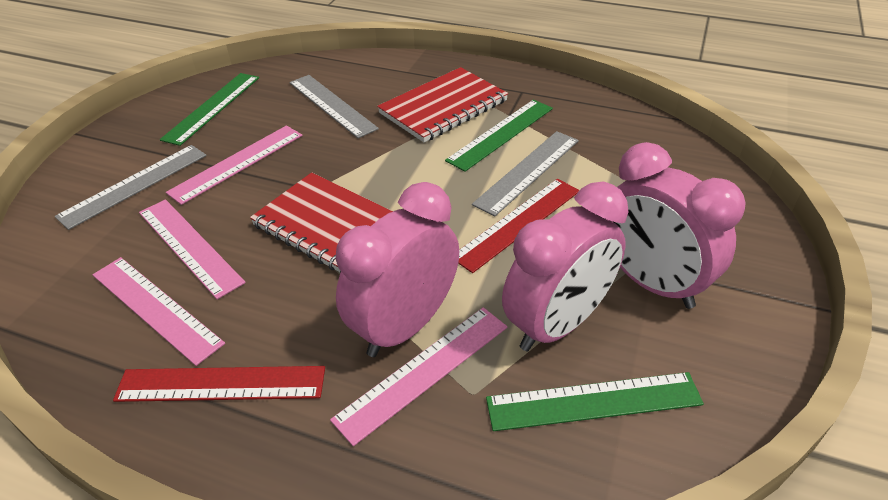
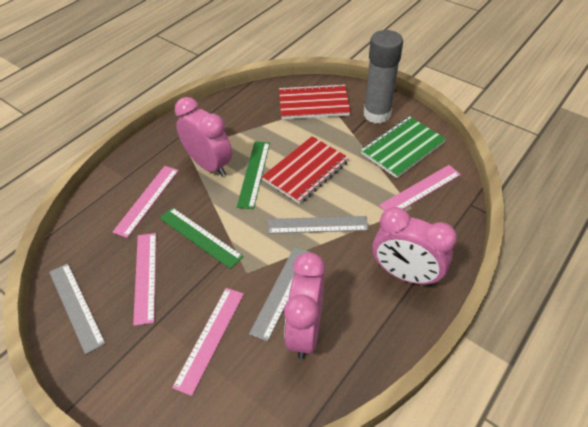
green notebook: none = 0 -> [361,116,446,178] = 1
green ruler: [160,73,259,146] [445,100,553,172] [486,372,704,431] = 3 -> [160,207,244,269] [237,141,270,209] = 2
grey glue stick: none = 0 -> [364,30,403,124] = 1
red ruler: [113,366,325,402] [458,179,579,273] = 2 -> none = 0

